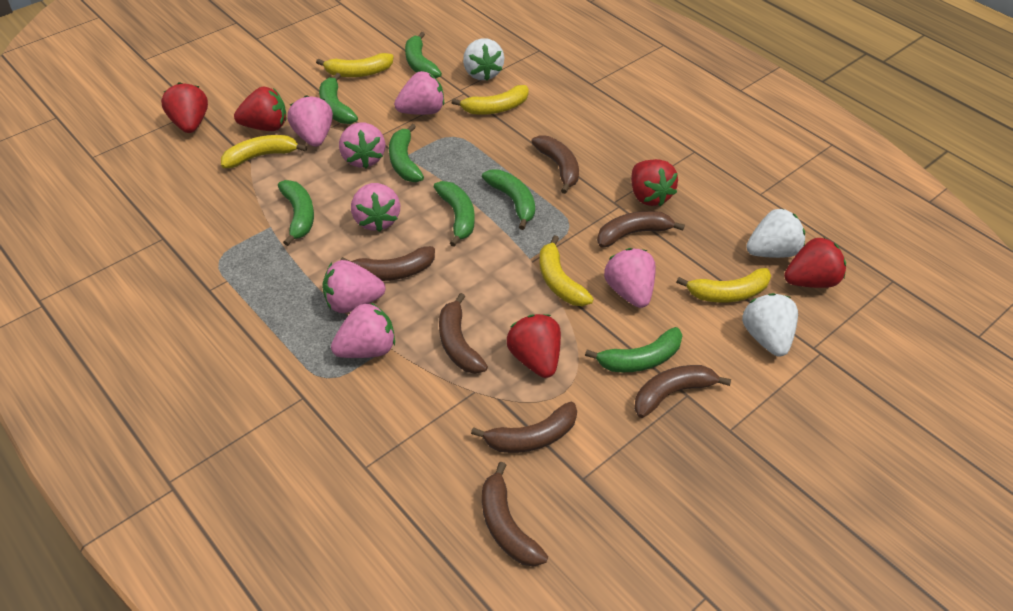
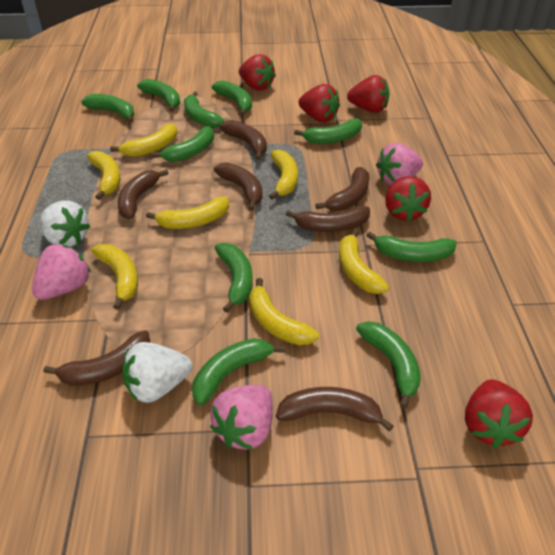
green banana: [278,180,314,246] [319,73,358,124] [389,124,424,182] [405,32,442,78] [434,181,475,247] [482,170,535,230] [585,327,683,372] = 7 -> [81,94,134,123] [137,79,180,112] [152,126,214,162] [184,91,224,128] [192,338,285,405] [212,80,252,116] [215,243,253,312] [294,119,362,144] [356,321,421,409] [366,232,457,262] = 10
pink strawberry: [287,95,333,147] [322,260,385,313] [331,302,395,358] [339,123,385,168] [351,183,400,232] [394,71,444,115] [604,248,656,308] = 7 -> [32,244,91,300] [210,385,273,450] [376,143,423,185] = 3
white strawberry: [463,38,504,81] [742,293,798,357] [746,208,805,258] = 3 -> [40,200,90,247] [122,342,192,403] = 2
yellow banana: [221,135,307,168] [316,53,393,77] [452,85,529,115] [539,235,594,306] [676,268,771,303] = 5 -> [87,151,120,200] [92,244,138,310] [110,124,177,157] [146,197,229,229] [249,278,319,345] [269,149,298,200] [339,229,389,294] = 7

